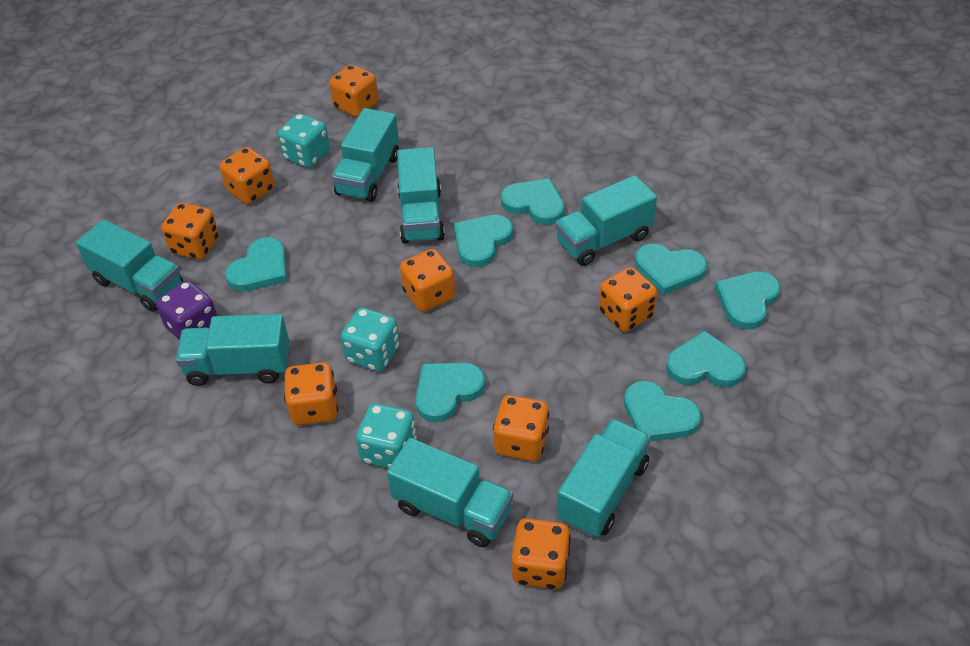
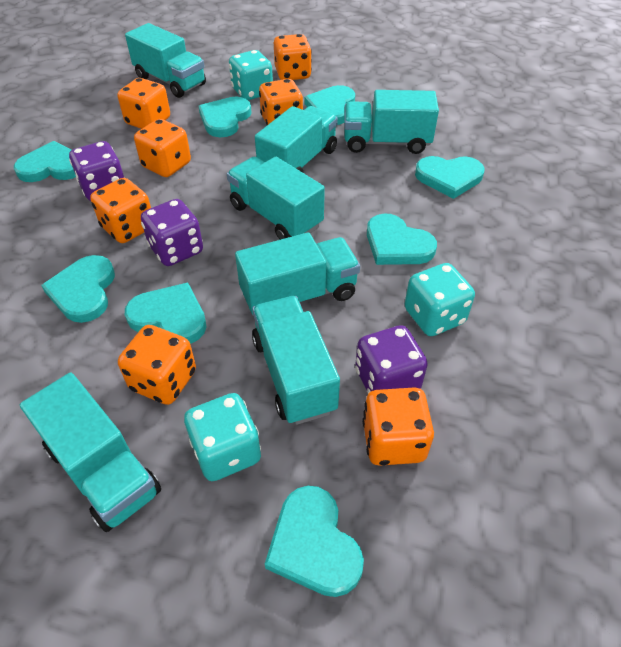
orange dice: [161,203,219,260] [220,147,275,204] [284,362,338,425] [329,64,378,117] [400,249,455,312] [493,395,550,461] [512,518,571,589] [599,267,657,332] = 8 -> [90,178,151,243] [117,78,170,129] [118,325,196,405] [134,119,191,177] [259,79,303,125] [274,34,312,80] [362,387,434,466] = 7
purple dice: [156,280,218,340] = 1 -> [69,141,125,201] [141,199,203,266] [355,325,428,394] = 3

